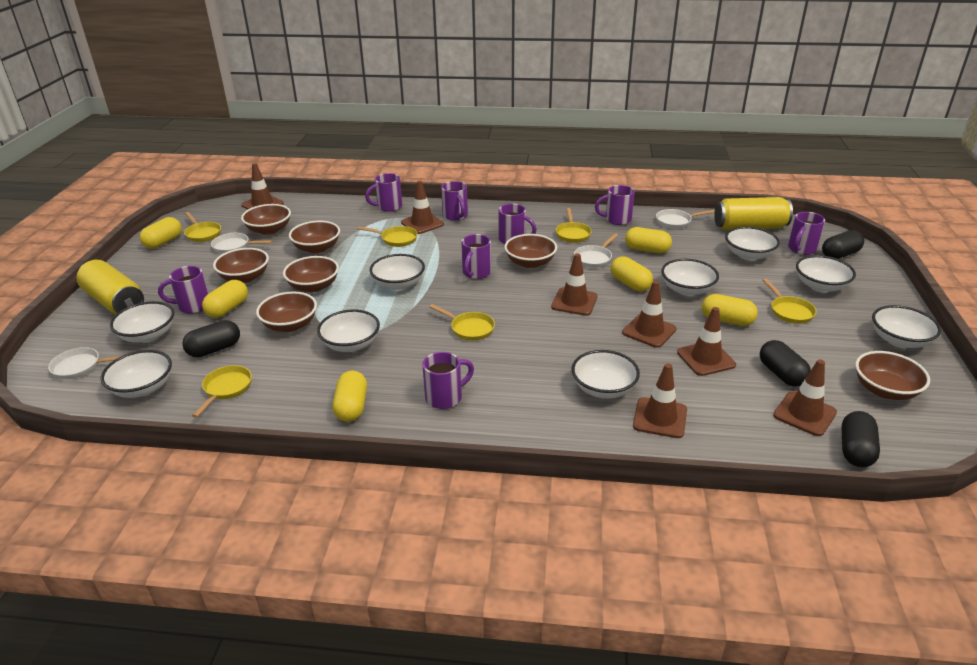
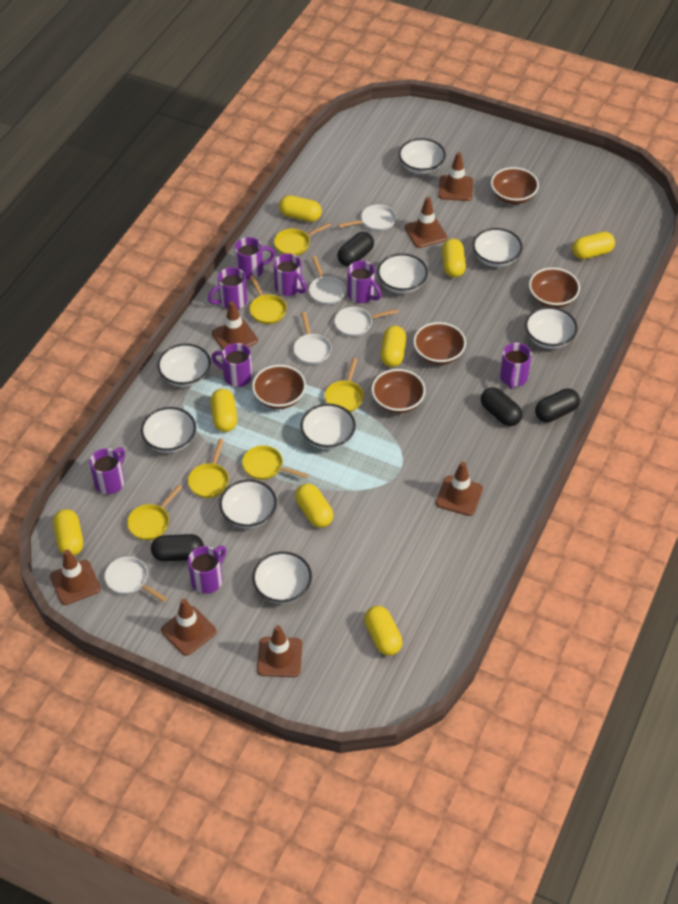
brown bowl: [213,248,269,283] [241,204,291,235] [256,292,317,332] [283,256,339,292] [289,221,340,253] [504,234,557,268] [855,351,930,400] = 7 -> [252,365,306,409] [371,369,426,413] [413,322,466,365] [491,167,539,204] [529,267,580,308] = 5
white pan: [48,347,121,379] [211,233,273,254] [574,233,618,268] [656,209,715,229] = 4 -> [105,556,167,602] [293,312,332,365] [309,256,346,305] [334,307,398,337] [338,204,396,232] = 5
yellow can: [76,260,144,314] [714,197,793,230] = 2 -> none = 0
yellow capsule: [140,217,182,249] [202,280,248,318] [333,370,367,422] [611,256,653,292] [625,227,672,253] [702,294,758,326] = 6 -> [53,509,83,556] [211,389,237,432] [279,195,322,222] [295,484,333,528] [364,606,402,656] [381,326,406,367] [442,239,466,277] [572,232,615,259] = 8

